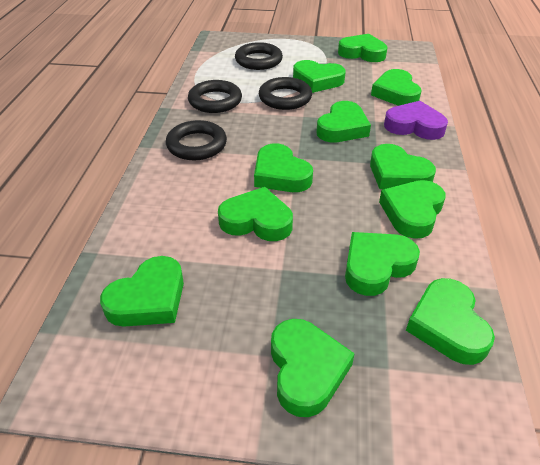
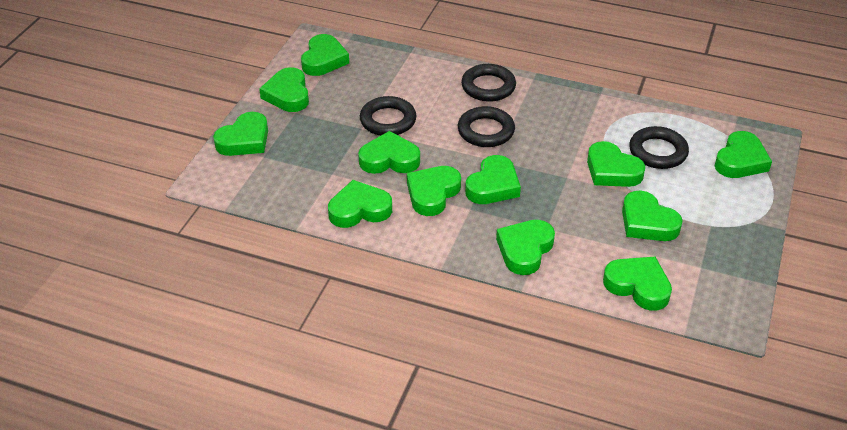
purple heart: [384,101,448,140] = 1 -> none = 0

